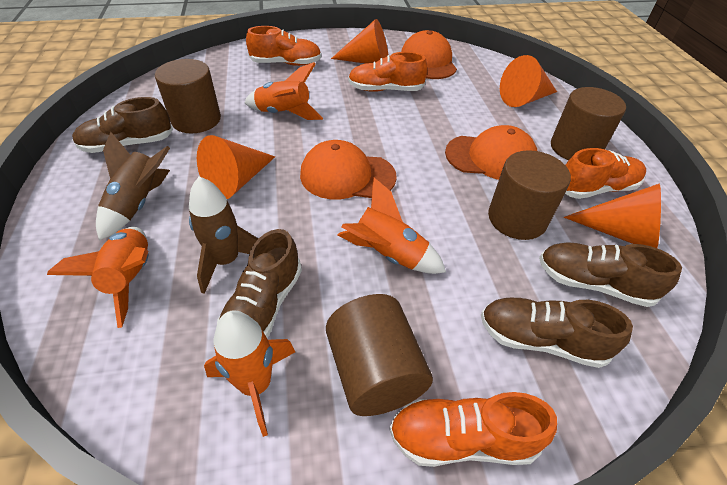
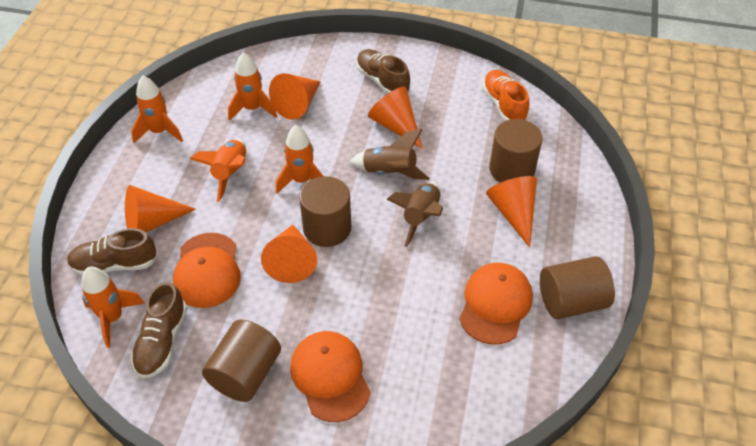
brown shoe: [72,97,173,153] [217,229,302,338] [481,298,633,368] [539,242,682,307] = 4 -> [67,228,158,276] [131,282,187,379] [356,49,410,94] = 3
orange cone: [197,135,275,199] [331,19,388,63] [500,55,557,107] [564,183,661,248] = 4 -> [125,185,196,232] [261,225,317,283] [269,73,321,120] [368,87,423,149] [486,176,537,248] = 5
orange rocket: [47,227,148,328] [204,311,295,437] [244,62,323,120] [338,177,446,274] = 4 -> [81,266,145,348] [131,76,183,143] [190,139,246,202] [228,52,277,121] [276,125,323,193] = 5
orange shoe: [246,26,321,66] [348,52,427,92] [389,392,557,467] [565,148,646,199] = 4 -> [482,70,529,121] = 1

